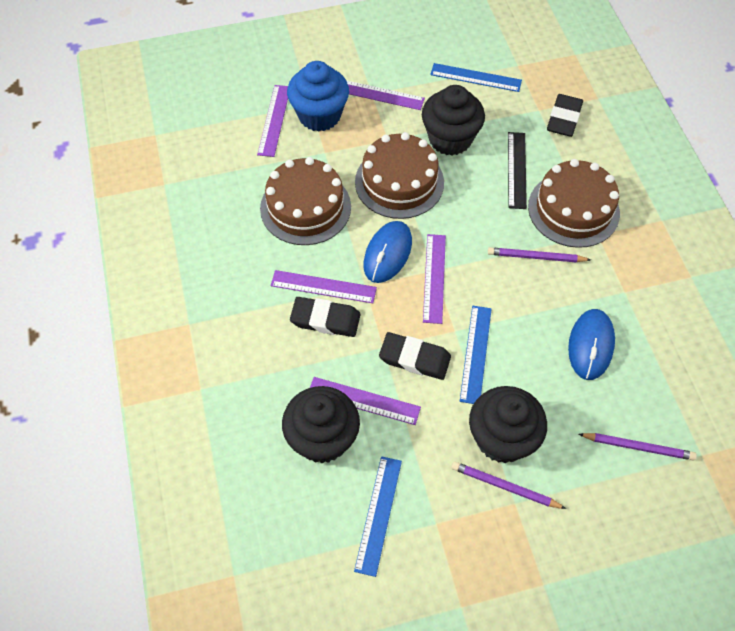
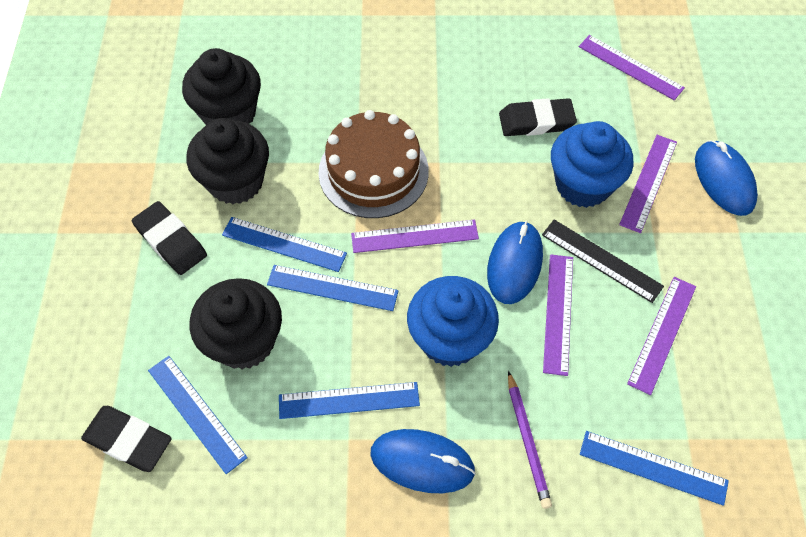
blue cupcake: [287,61,349,132] = 1 -> [407,276,499,367] [551,121,634,208] = 2
blue mouse: [364,221,412,283] [568,309,615,380] = 2 -> [370,429,476,493] [487,221,543,304] [695,140,758,216] = 3
blue ruler: [354,456,402,577] [430,63,522,92] [460,306,492,404] = 3 -> [148,356,248,474] [222,217,347,272] [267,265,399,311] [279,382,420,419] [580,431,729,506] = 5
brown cake: [260,157,351,245] [355,132,444,219] [528,159,620,248] = 3 -> [318,110,429,218] = 1
purple pencil: [452,462,566,509] [488,247,591,262] [578,433,697,460] = 3 -> [508,371,552,509] = 1

